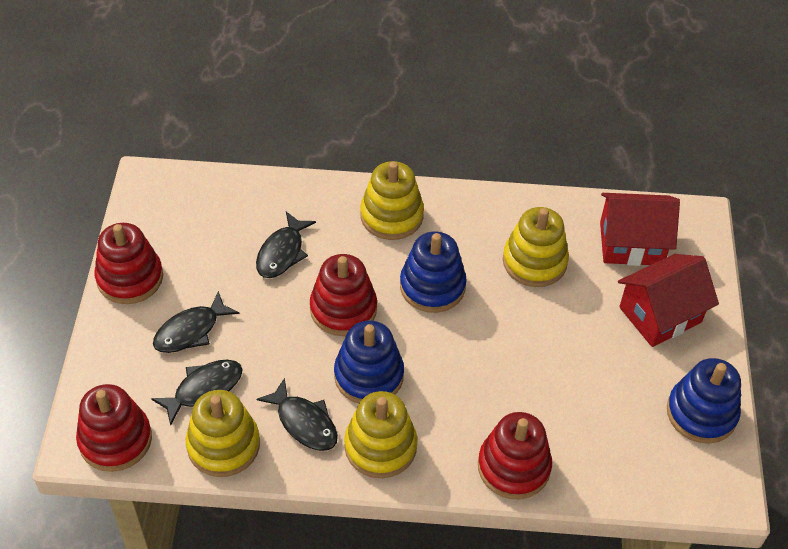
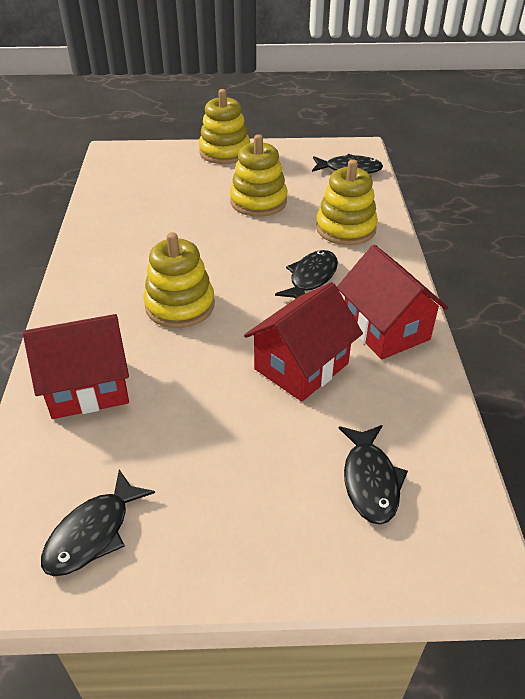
blue stacking toy: [334,321,404,404] [400,231,467,313] [667,358,741,444] = 3 -> none = 0
red house: [600,193,680,266] [618,254,719,347] = 2 -> [23,314,129,419] [244,282,363,402] [337,245,448,360] = 3
red stacking toy: [76,384,152,472] [95,223,163,304] [310,254,377,336] [478,412,552,499] = 4 -> none = 0

